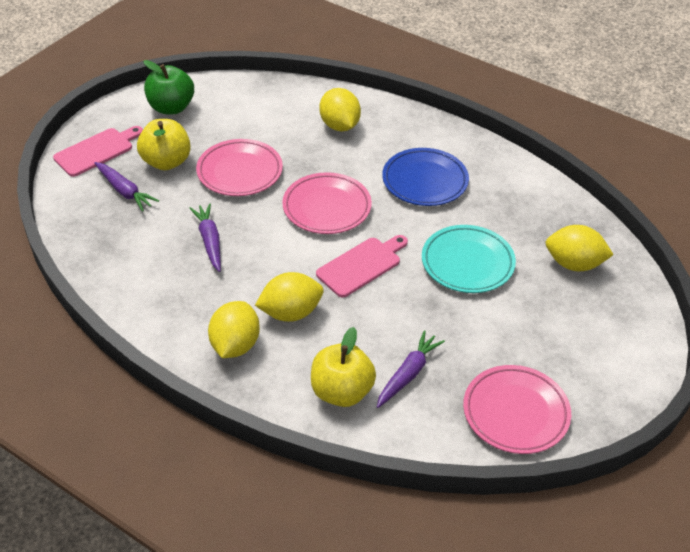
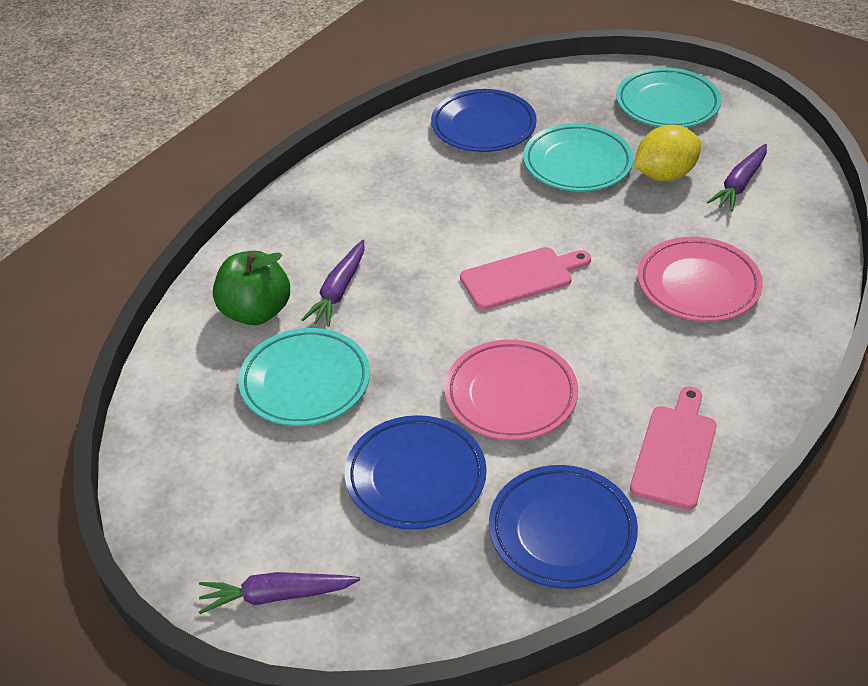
blue plate: [382,148,469,206] = 1 -> [345,415,487,529] [431,89,537,152] [489,465,638,589] = 3
pink plate: [196,139,283,196] [282,172,372,234] [463,365,571,454] = 3 -> [444,339,578,440] [638,237,763,322] = 2
turquoise plate: [422,225,516,293] = 1 -> [238,328,370,426] [523,123,633,192] [616,67,721,128] = 3
yellow apple: [137,119,191,170] [311,327,376,407] = 2 -> none = 0
yellow lemon: [208,301,260,358] [255,272,323,322] [320,88,361,131] [546,225,614,271] = 4 -> [634,125,701,181] = 1

